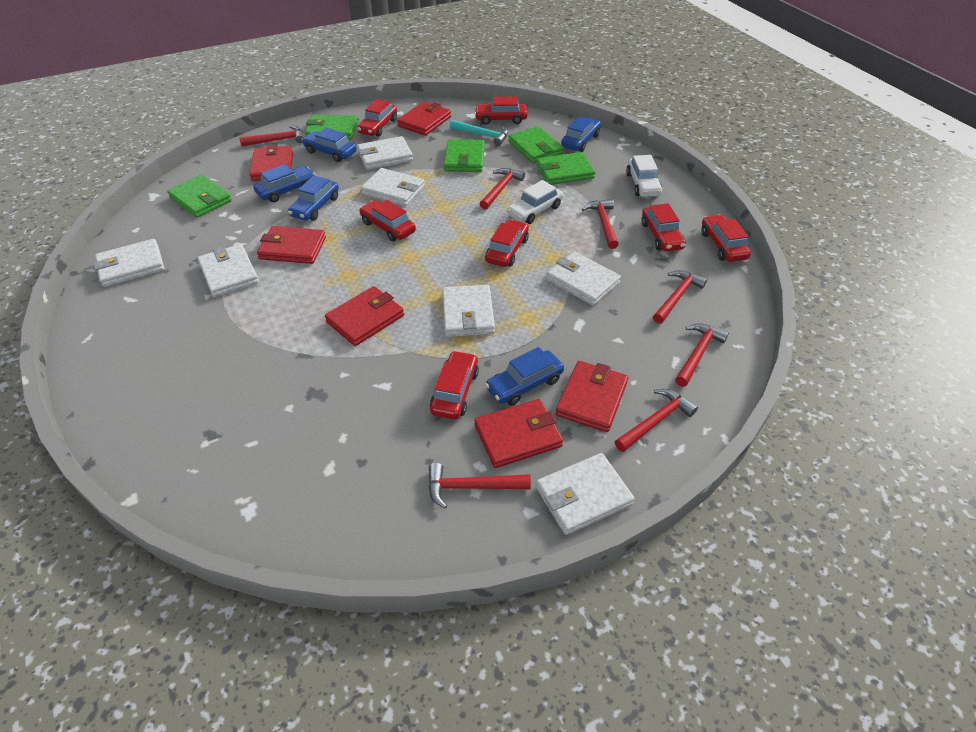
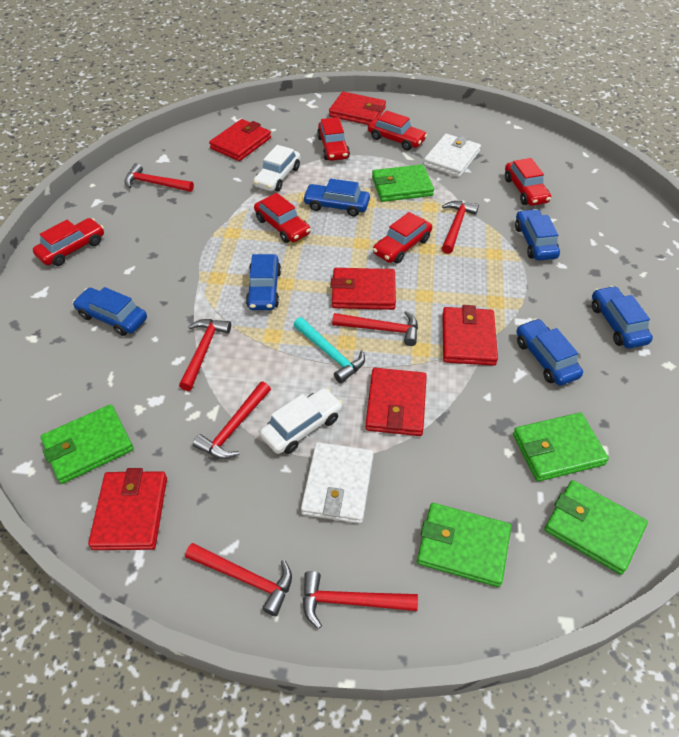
blue car: [253,164,316,202] [288,175,339,221] [302,128,357,162] [485,347,564,406] [561,117,601,152] = 5 -> [72,287,147,336] [246,254,281,310] [303,179,370,217] [515,209,560,261] [516,319,583,386] [592,286,653,349] = 6
red car: [357,99,397,137] [359,200,416,242] [430,350,479,420] [474,97,528,125] [485,219,529,267] [641,203,686,252] [701,215,751,262] = 7 -> [33,218,104,266] [254,193,311,243] [317,117,350,161] [368,110,427,151] [373,212,432,263] [505,158,551,206] = 6
white wallet: [94,239,164,287] [197,244,259,297] [357,136,413,170] [361,168,425,206] [442,285,495,337] [536,453,635,535] [546,251,621,306] = 7 -> [301,442,374,524] [423,134,481,177] = 2

